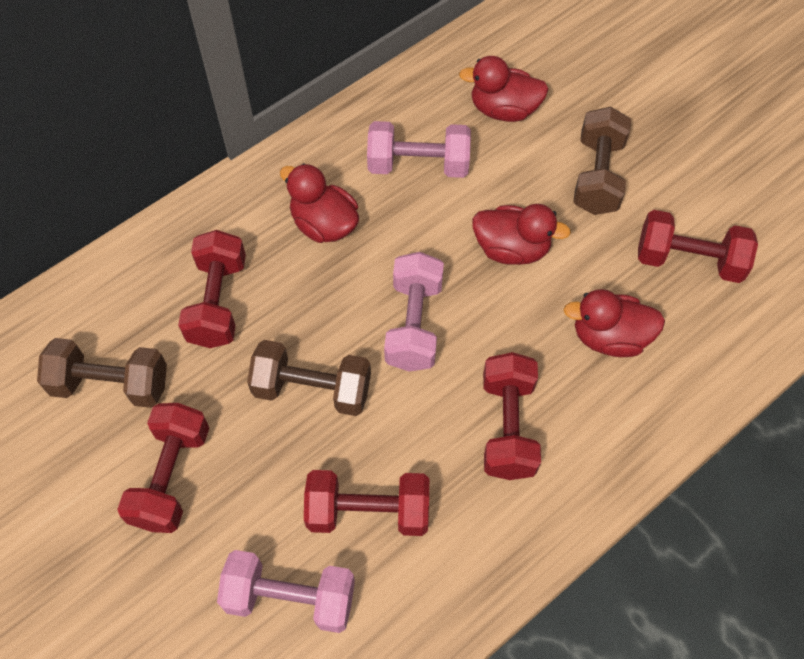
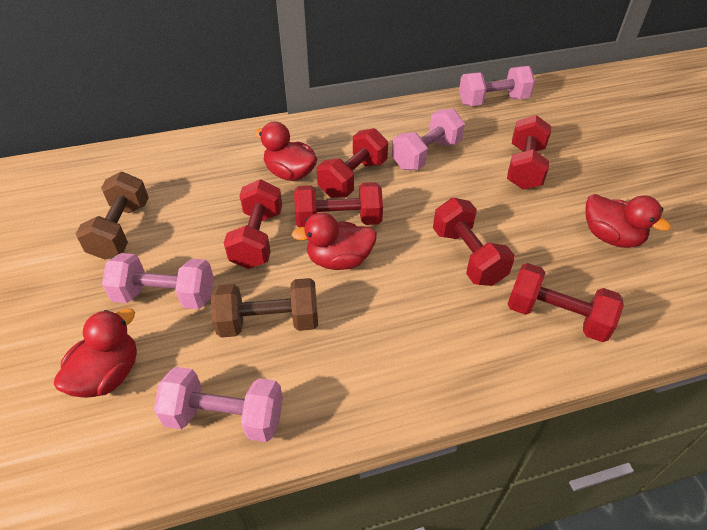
brown dumbbell: [37,338,167,408] [247,340,371,416] [573,107,631,215] = 3 -> [76,172,149,260] [211,278,318,338] = 2
pink dumbbell: [217,550,355,633] [367,121,471,178] [384,252,444,372] = 3 -> [102,253,214,309] [154,367,283,442] [392,109,465,170] [459,66,535,106] = 4
red dumbbell: [117,403,209,533] [178,230,246,348] [304,470,429,536] [483,352,541,480] [638,210,758,283] = 5 -> [224,179,282,269] [294,182,383,228] [317,128,388,198] [433,198,515,286] [507,115,551,190] [508,263,624,342] = 6

